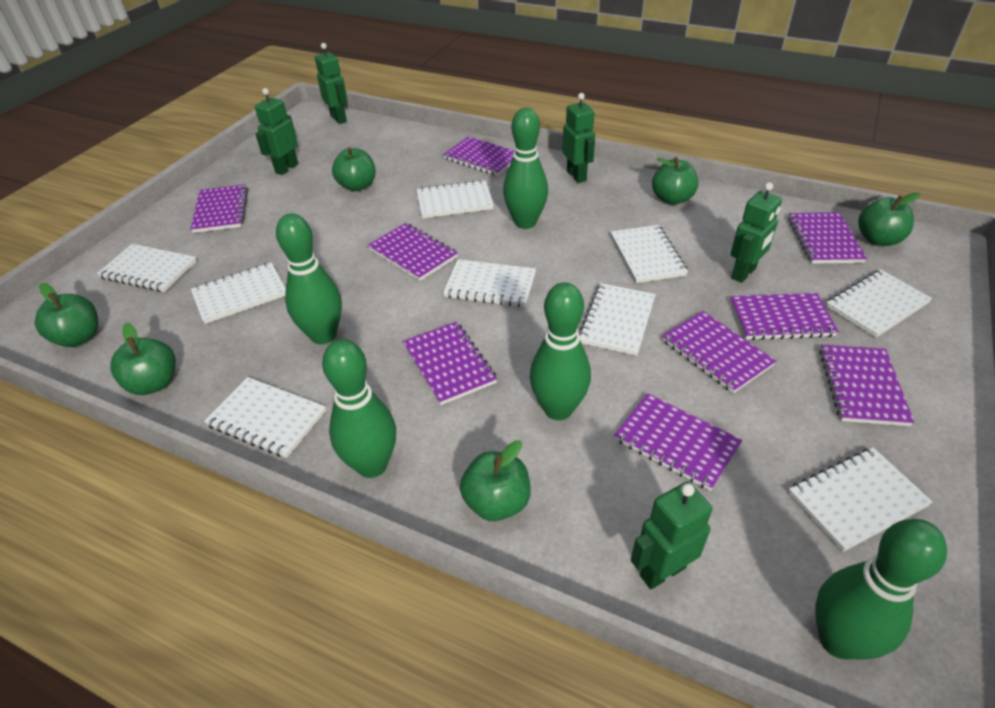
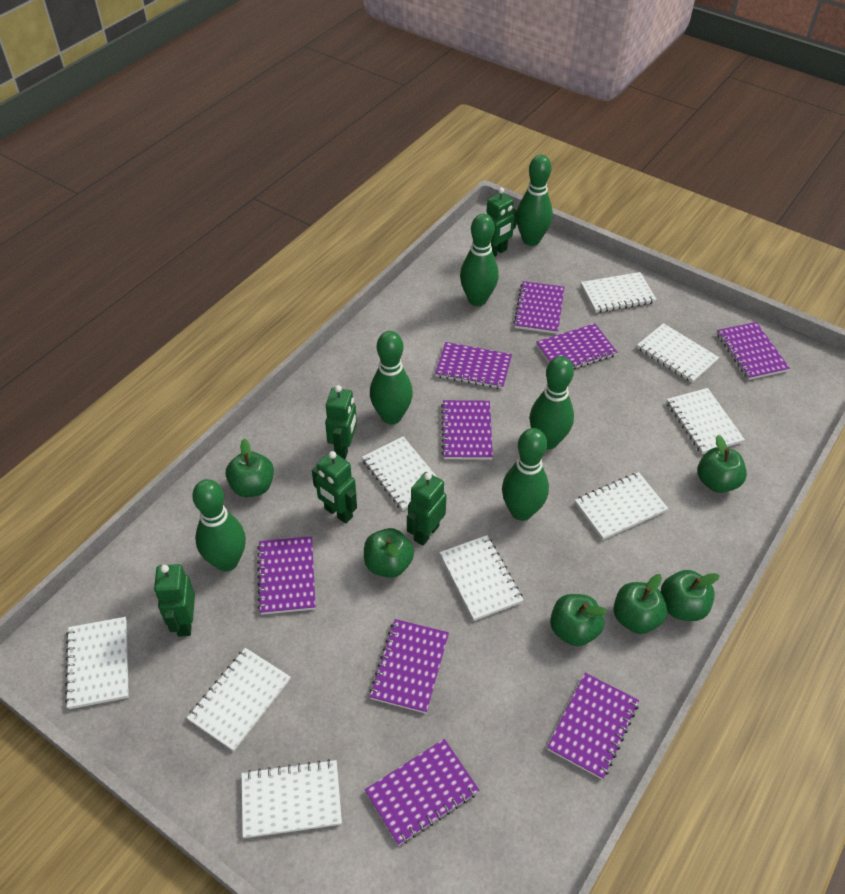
green bowling pin: [276,213,342,344] [322,339,396,478] [503,108,548,229] [530,282,591,420] [815,519,947,660] = 5 -> [192,479,246,571] [370,331,413,424] [460,214,499,306] [502,428,549,521] [516,155,553,246] [529,356,574,450] = 6

